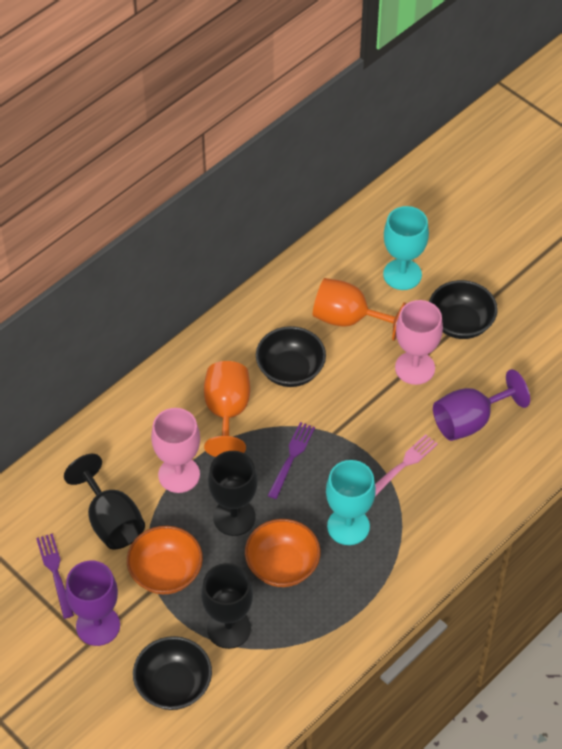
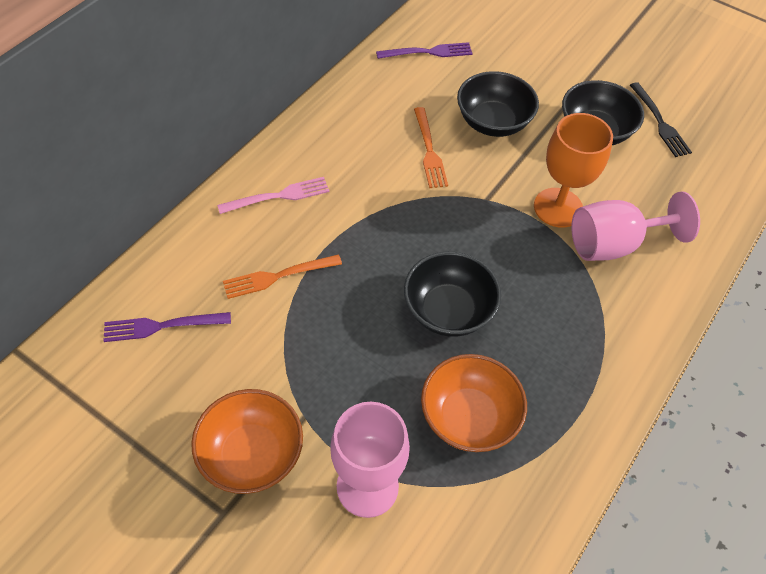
black fork: none = 0 -> [630,82,692,157] = 1
black goblet: [64,454,145,549] [201,563,253,649] [208,451,258,536] = 3 -> none = 0
orange fork: none = 0 -> [223,254,342,299] [414,107,448,188] = 2
orange goblet: [204,361,250,457] [313,278,406,341] = 2 -> [534,113,613,227] = 1
purple goblet: [66,560,120,646] [433,369,530,441] = 2 -> none = 0
turquoise goblet: [326,460,376,545] [383,206,429,290] = 2 -> none = 0

